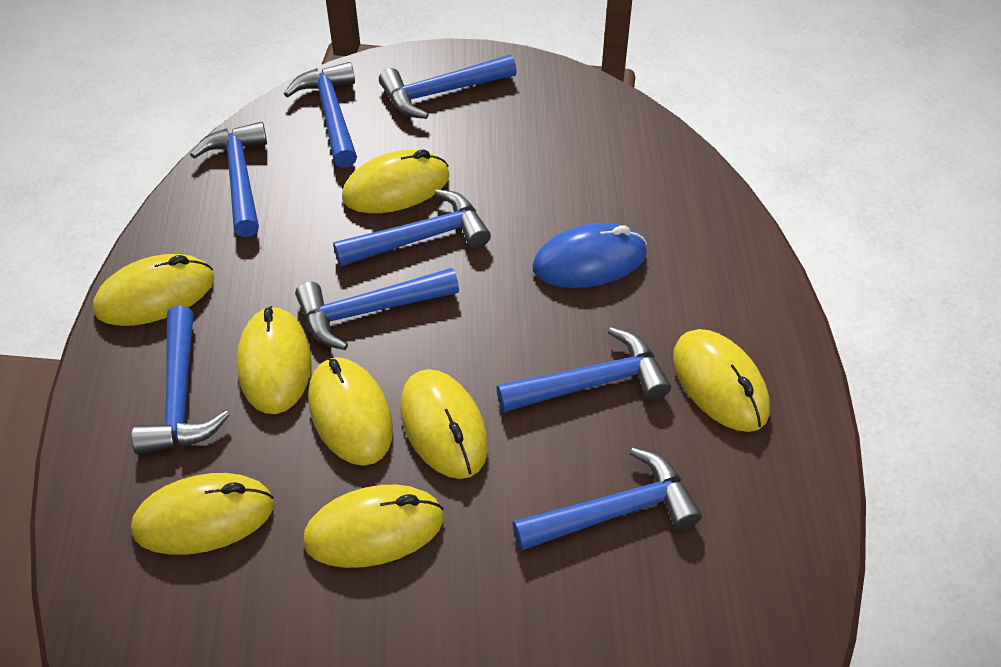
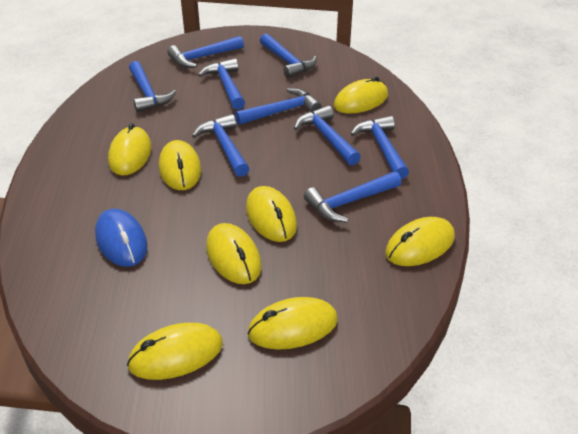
blue hammer: [131,306,230,454] [190,122,267,237] [284,62,357,168] [295,268,459,350] [333,189,491,266] [379,55,517,119] [496,327,671,412] [512,448,702,551] = 8 -> [129,61,176,112] [167,36,244,68] [192,114,249,177] [198,58,245,110] [235,88,322,125] [260,33,317,78] [294,106,361,165] [304,171,401,222] [351,116,409,179] = 9

